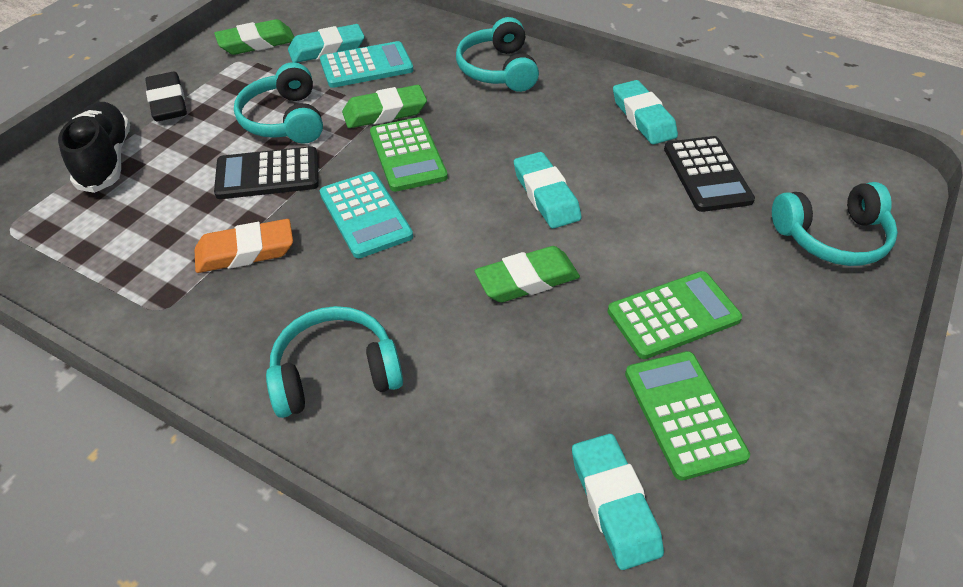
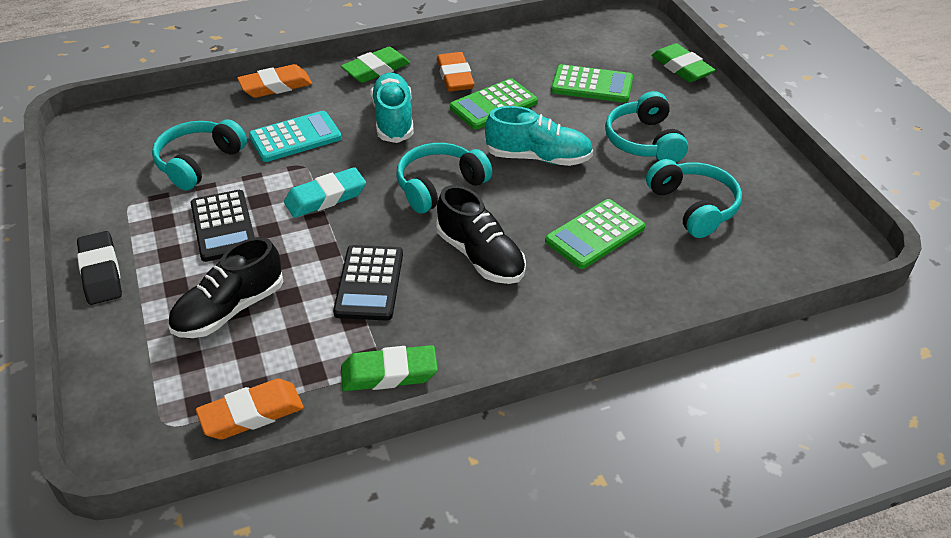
black shoe: [58,102,130,193] = 1 -> [168,237,283,338] [436,185,526,284] = 2
orange eraser: [195,219,293,273] = 1 -> [196,378,304,440] [237,64,312,98] [437,52,475,91] = 3
turquoise calculator: [320,41,414,88] [320,172,413,258] = 2 -> [249,111,342,162] = 1
turquoise eraser: [288,24,365,63] [514,152,581,229] [572,434,664,570] [613,80,678,145] = 4 -> [284,167,366,218] = 1
turquoise shoe: none = 0 -> [371,73,414,143] [485,106,593,166] = 2

